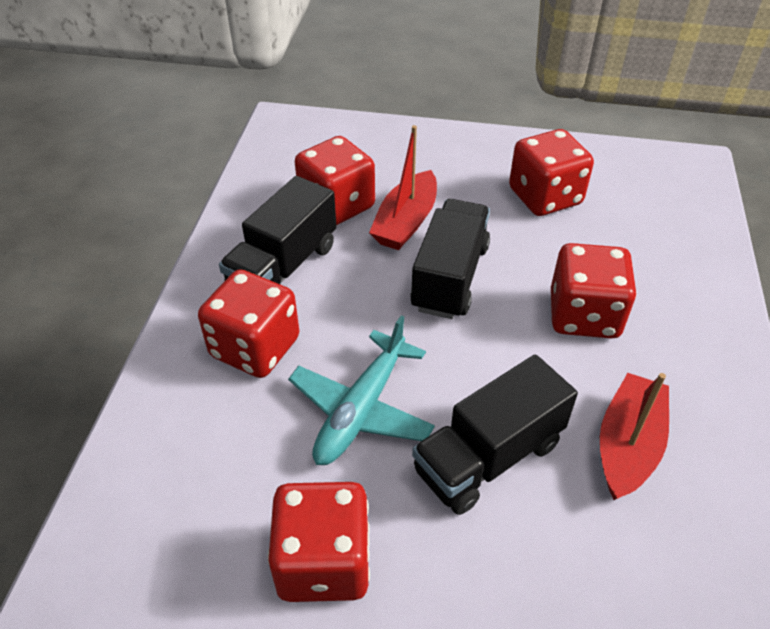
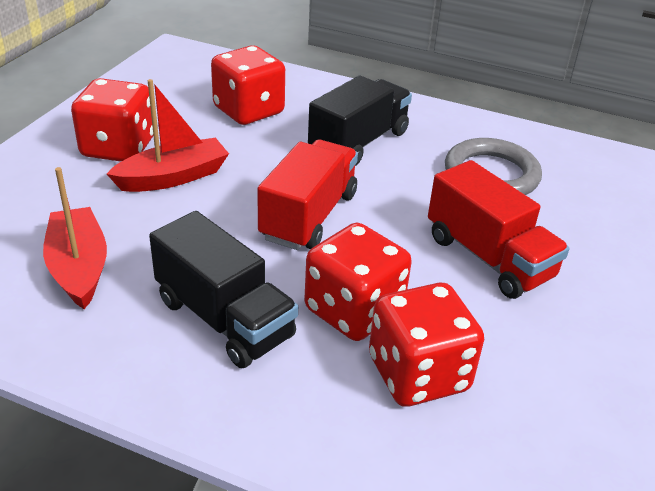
black truck: [219,176,336,284] [410,199,490,319] [412,355,578,515] = 3 -> [149,211,298,368] [308,76,412,166] = 2
grey ring: none = 0 -> [445,138,542,195] = 1
red dice: [198,270,299,378] [268,482,370,602] [295,136,375,225] [509,129,594,216] [551,243,636,339] = 5 -> [71,78,153,162] [211,45,285,125] [304,223,412,341] [369,283,484,407] = 4
red truck: none = 0 -> [257,140,358,250] [428,160,569,299] = 2
turquoise plane: [288,315,435,465] = 1 -> none = 0

